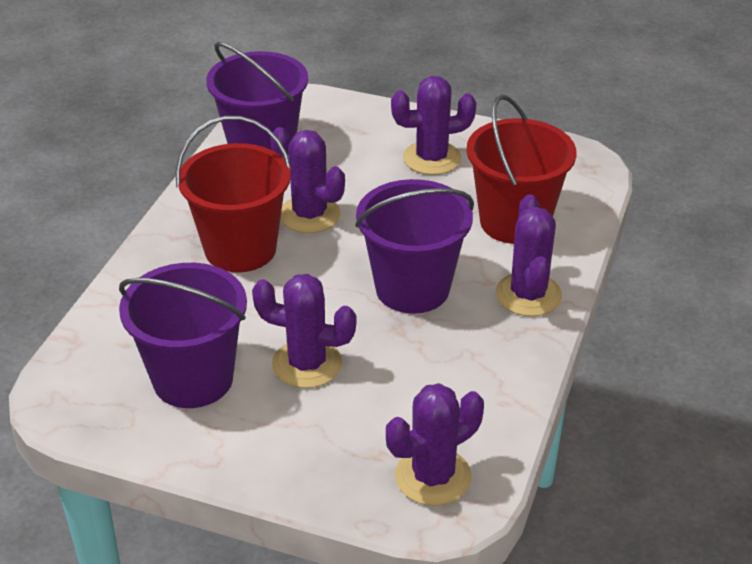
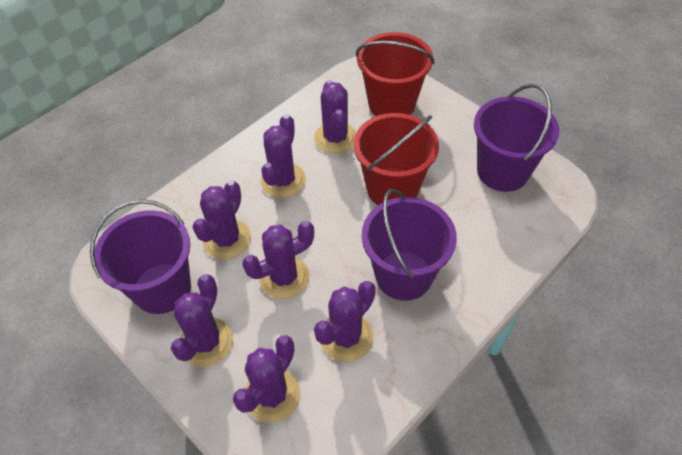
purple cactus: [252,274,356,388] [271,127,345,233] [386,383,484,506] [391,76,476,175] [496,194,562,316] = 5 -> [171,274,233,367] [193,180,251,260] [233,335,300,423] [242,221,314,299] [260,114,306,198] [314,80,356,154] [314,281,376,362] = 7

